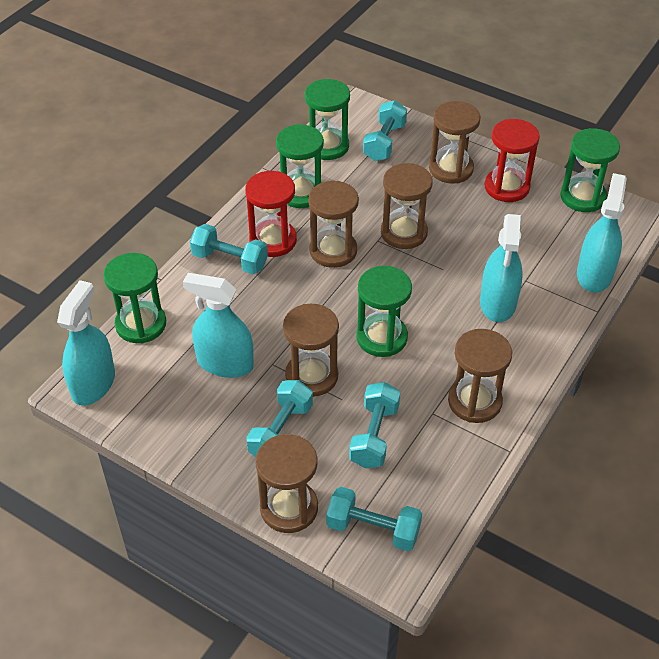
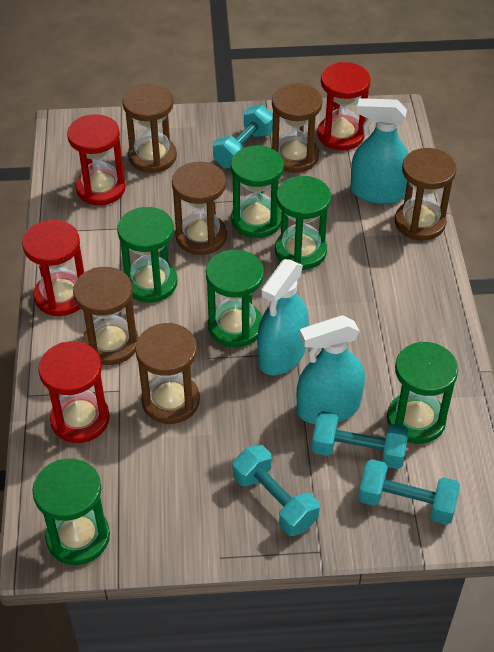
green hourglass: [103,253,166,343] [276,124,324,208] [305,79,350,160] [356,266,412,357] [560,128,620,212] = 5 -> [32,458,110,565] [117,207,177,302] [206,250,264,347] [231,145,284,238] [275,176,331,270] [387,342,458,444] = 6
red hourglass: [245,171,297,257] [484,119,540,202] = 2 -> [22,220,84,316] [38,341,110,443] [67,114,126,205] [317,62,371,150] = 4
turquoise dumbbell: [190,224,268,274] [246,380,313,457] [326,487,422,551] [349,382,400,468] [363,100,407,161] = 5 -> [213,105,273,168] [233,445,320,536] [312,411,409,469] [358,459,460,525] = 4
turquoise spray bottle: [57,280,115,406] [183,273,254,378] [480,214,523,322] [577,173,627,293] = 4 -> [257,259,309,375] [297,315,365,424] [351,98,409,204] = 3

